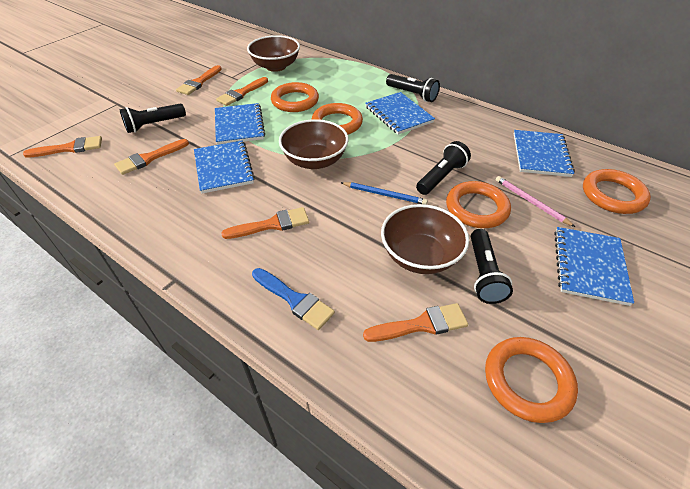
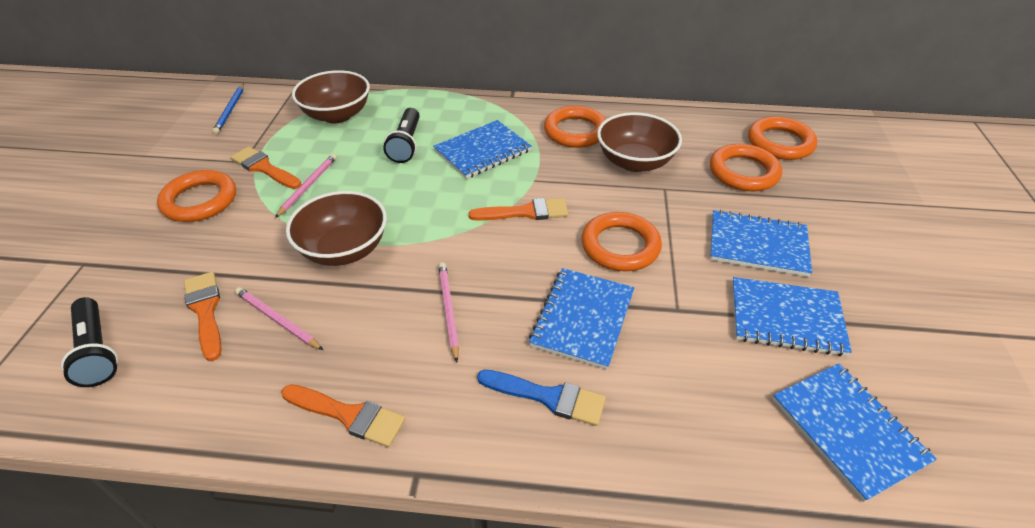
black flashlight: [120,104,186,133] [386,74,440,102] [416,141,471,195] [471,229,513,304] = 4 -> [61,297,118,387] [383,108,420,163] = 2
orange brush: [23,136,102,158] [114,139,189,175] [176,65,222,95] [216,77,268,106] [221,207,309,239] [363,303,468,342] = 6 -> [184,272,222,361] [231,147,301,189] [282,384,406,447] [469,198,568,221] = 4
pink pencil: [496,176,575,227] = 1 -> [235,287,323,350] [275,154,337,218] [438,262,459,362] = 3

